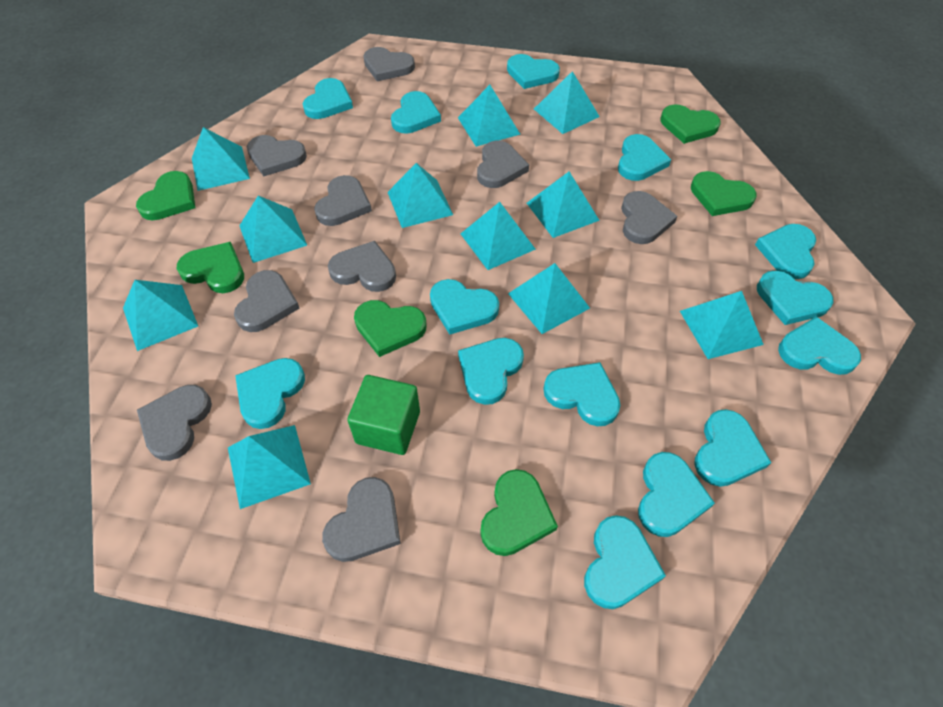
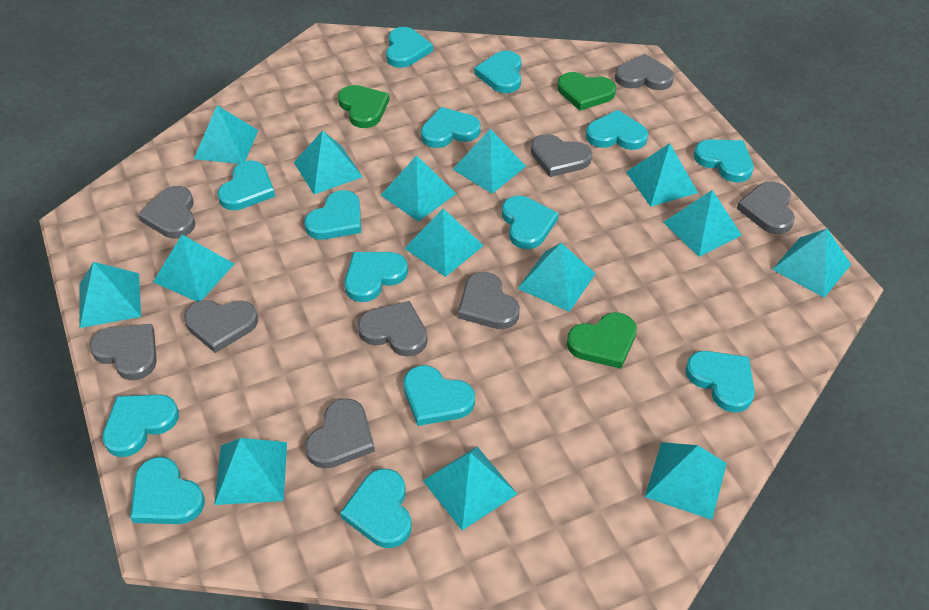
green cube: [347,375,420,455] = 1 -> none = 0
green heart: [136,171,195,220] [177,242,244,293] [354,300,427,357] [480,469,558,556] [660,104,721,144] [691,171,757,216] = 6 -> [338,85,390,128] [557,72,616,111] [567,312,637,369] = 3
turquoise pyramid: [123,280,198,351] [192,127,250,191] [228,425,311,509] [239,196,308,263] [387,163,453,228] [458,85,520,147] [461,202,536,270] [508,263,590,334] [527,172,600,238] [534,71,600,134] [680,291,764,359] = 11 -> [80,262,141,328] [153,235,234,302] [194,105,258,164] [214,438,287,505] [294,130,363,194] [381,155,456,222] [404,209,484,277] [423,447,517,531] [452,129,526,194] [518,243,596,312] [626,143,698,207] [645,442,727,520] [663,190,742,257] [772,229,851,298] = 14

